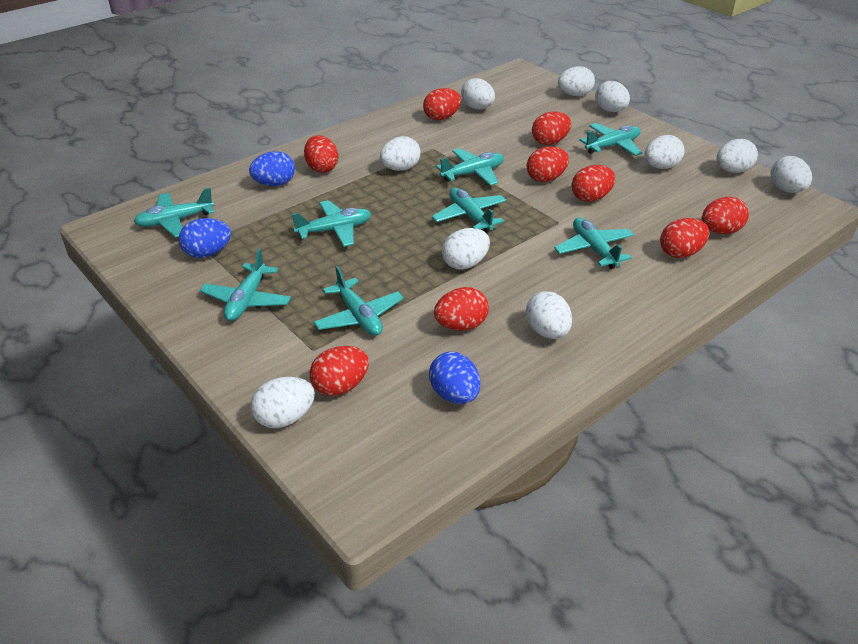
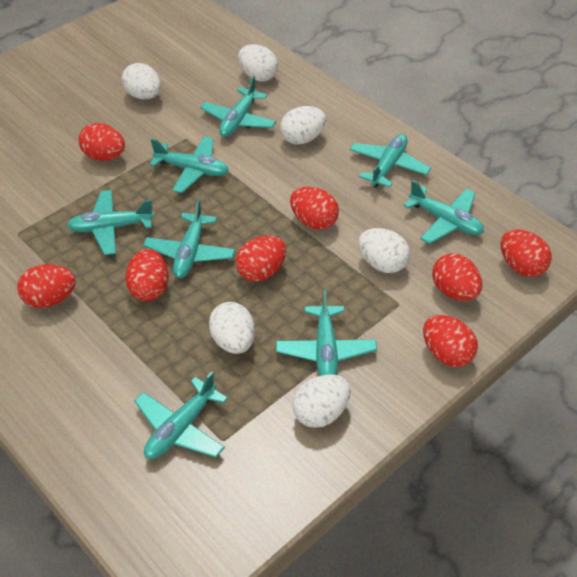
blue egg: [179,218,231,258] [249,151,295,186] [429,352,480,404] = 3 -> none = 0
red egg: [304,135,338,173] [309,346,369,396] [423,88,461,120] [434,287,489,330] [526,146,569,182] [532,111,571,145] [571,165,616,202] [660,218,710,258] [702,197,749,234] = 9 -> [17,264,76,308] [78,123,125,161] [126,249,169,301] [236,236,286,282] [290,187,339,230] [423,315,478,367] [432,253,482,301] [501,229,552,277] = 8
white egg: [251,377,315,428] [380,136,421,171] [442,228,490,270] [461,78,495,109] [526,291,572,339] [558,66,595,96] [595,81,630,112] [644,135,685,169] [716,139,758,173] [771,156,812,193] = 10 -> [122,63,161,99] [209,302,255,354] [238,44,278,82] [280,106,326,145] [292,374,351,428] [358,228,410,273] = 6

